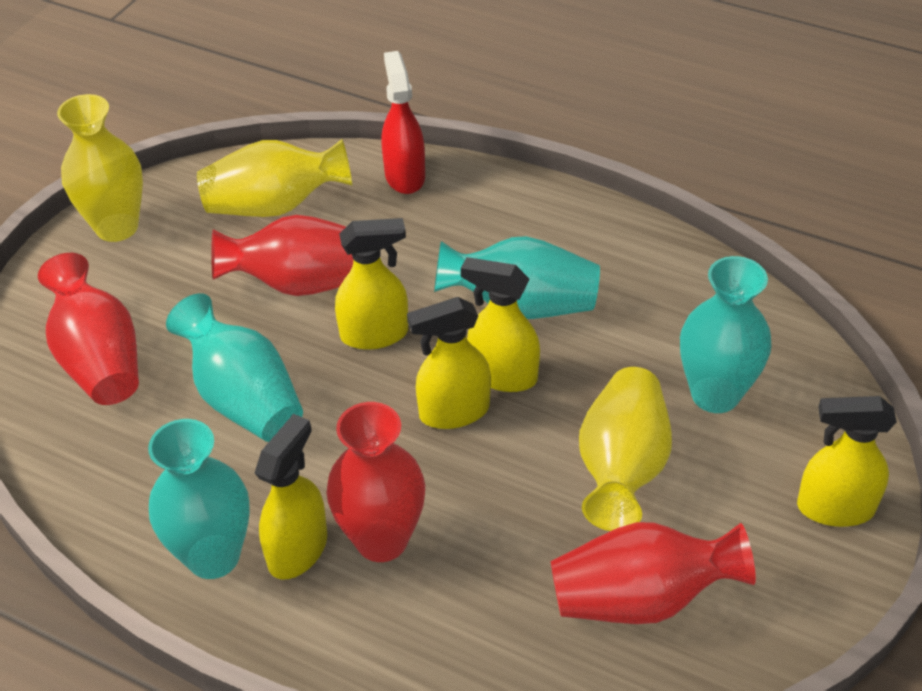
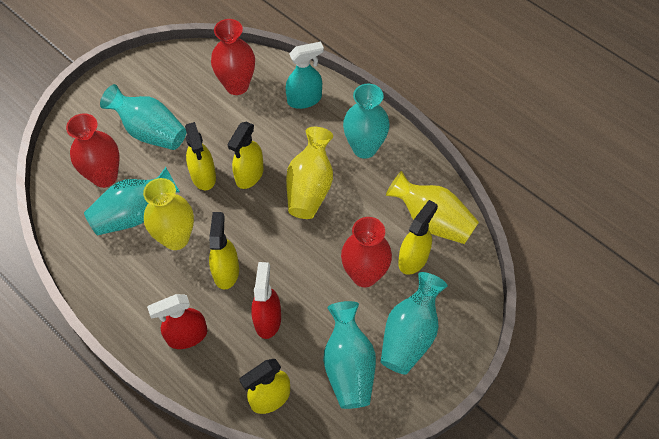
red spray bottle: [381,51,425,194] = 1 -> [147,294,208,349] [251,262,281,339] = 2
red vase: [38,253,139,405] [211,215,353,296] [326,402,425,562] [551,522,756,624] = 4 -> [66,113,119,188] [211,19,255,95] [341,217,392,287] = 3
turquoise spray bottle: none = 0 -> [285,42,324,109] = 1
turquoise vase: [148,419,250,579] [166,293,303,442] [434,236,600,319] [680,256,772,413] = 4 -> [84,167,180,235] [100,84,187,150] [323,301,376,409] [343,84,390,159] [381,272,448,375] = 5

